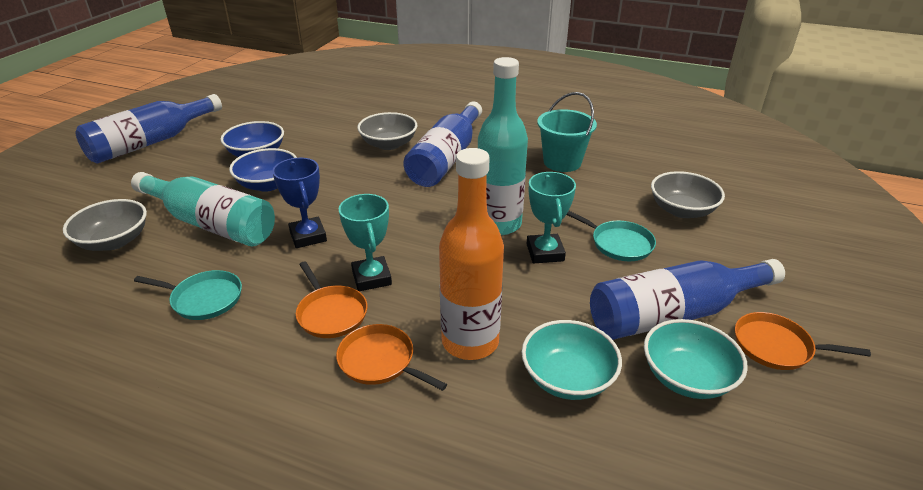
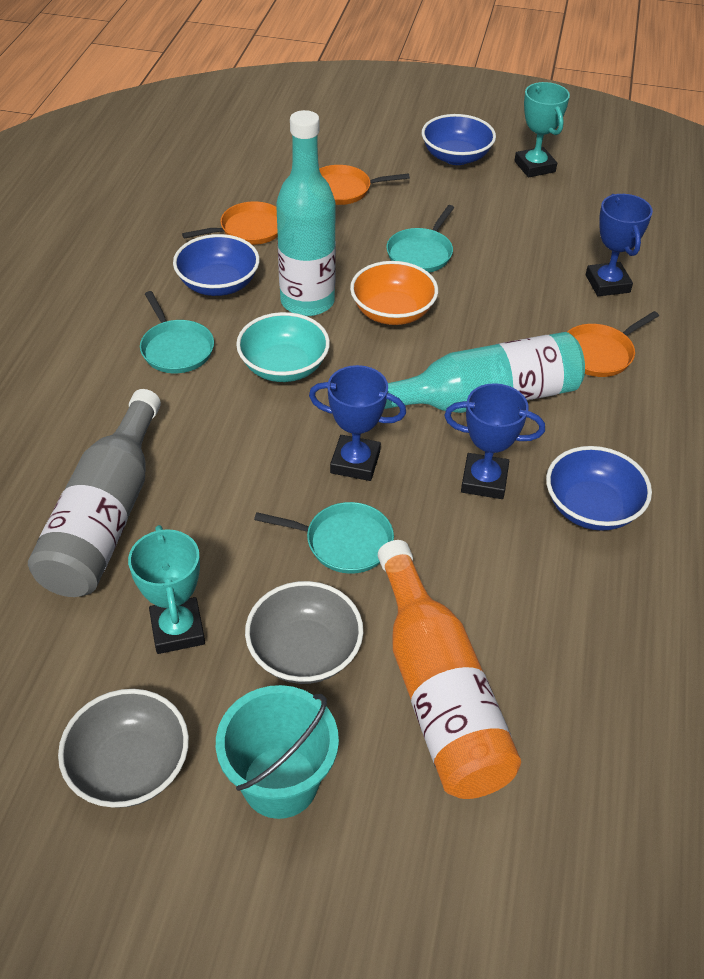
blue bottle: [75,94,222,164] [403,101,482,187] [590,259,785,340] = 3 -> none = 0
blue bowl: [220,121,284,157] [229,148,297,192] = 2 -> [173,234,260,296] [422,114,496,165] [546,446,652,531] = 3
blue trophy: [272,158,327,248] = 1 -> [309,365,406,481] [444,383,545,499] [586,194,653,296] = 3
grey bottle: none = 0 -> [28,389,161,597] = 1
grey bowl: [63,199,147,251] [357,112,417,150] [651,171,725,218] = 3 -> [58,689,189,808] [245,581,363,684] = 2
orange bowl: none = 0 -> [350,261,438,325] = 1
turquoise bowl: [522,320,622,400] [644,319,748,399] = 2 -> [236,312,330,382] = 1
turquoise pan: [134,270,242,320] [567,211,656,261] = 2 -> [140,291,214,373] [254,502,394,574] [386,205,454,273] = 3

